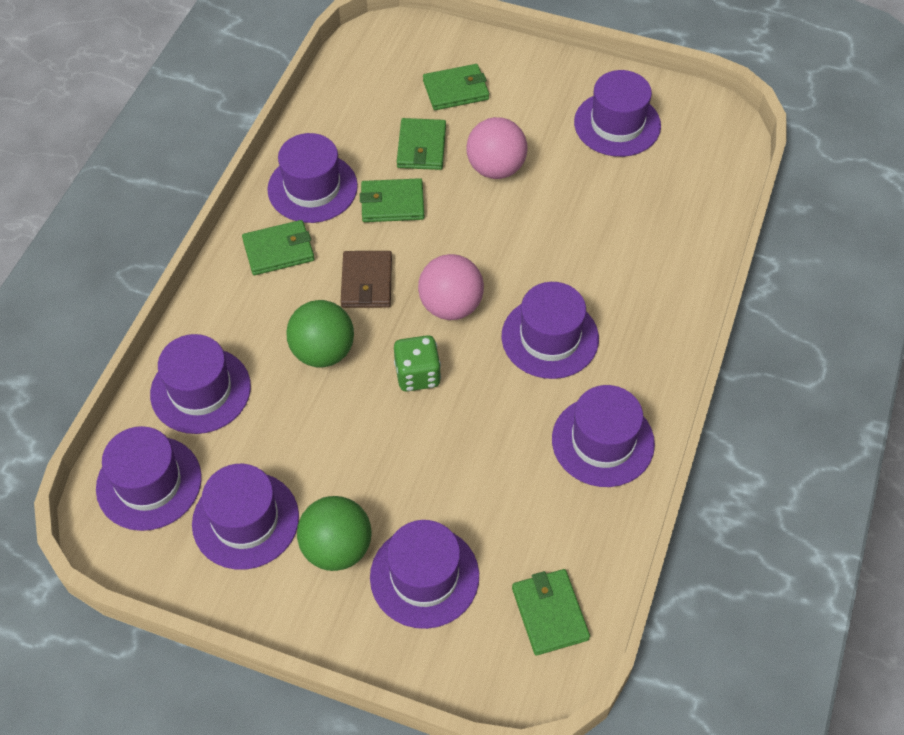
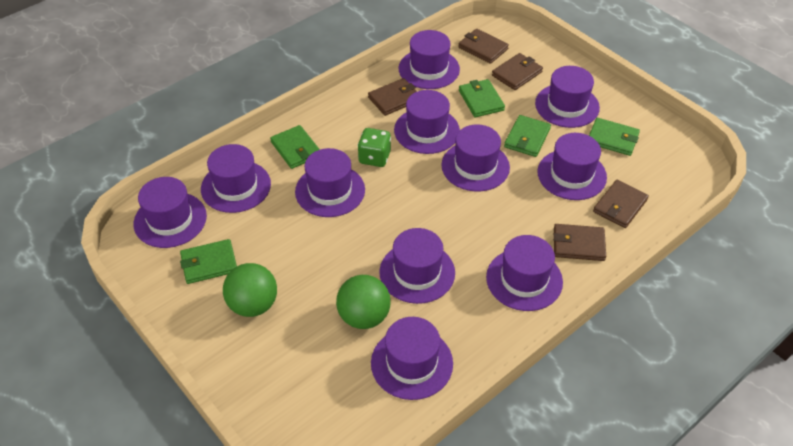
brown wallet: [341,251,392,308] = 1 -> [368,78,417,116] [458,29,509,64] [492,53,543,90] [554,224,606,261] [593,180,649,228] = 5
pink ball: [418,254,484,320] [466,117,528,179] = 2 -> none = 0
purple hat: [96,426,202,531] [150,334,251,434] [192,464,299,570] [267,133,358,223] [370,520,479,629] [502,282,599,379] [552,385,655,487] [574,70,661,157] = 8 -> [134,177,207,248] [201,144,271,213] [295,148,365,217] [371,317,453,400] [379,228,455,304] [394,90,460,154] [399,30,460,89] [441,125,510,191] [486,235,563,311] [535,66,600,128] [538,133,607,200] = 11

